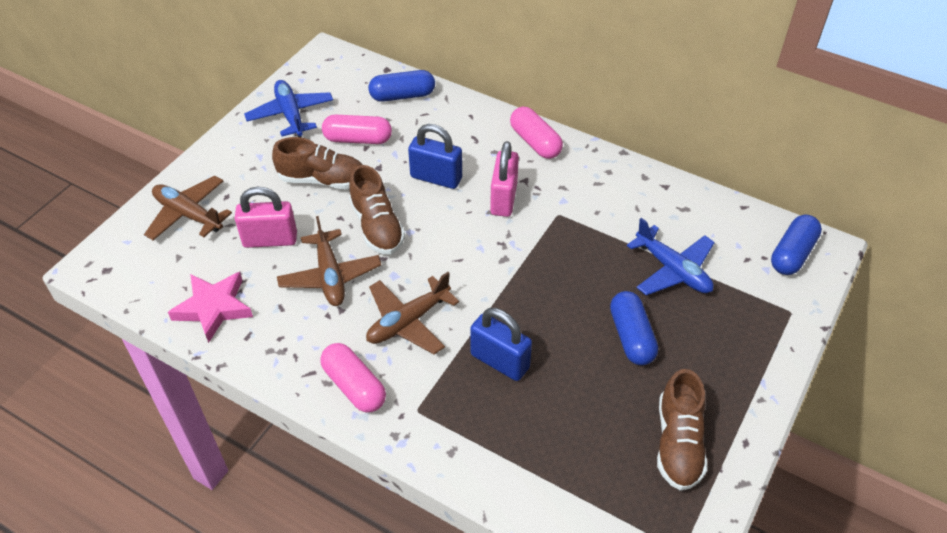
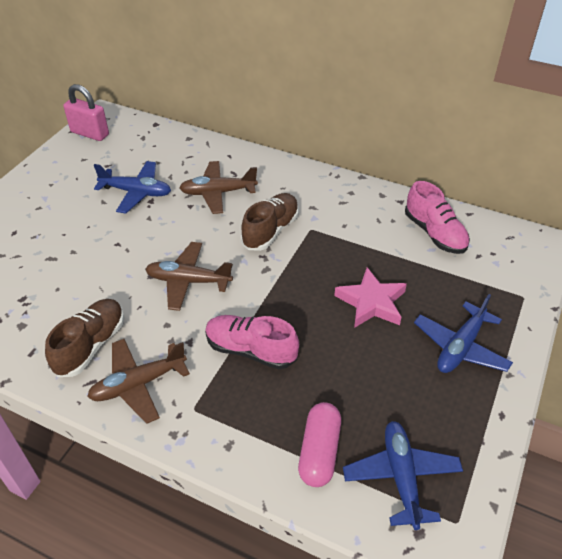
blue capsule: [368,70,435,102] [610,291,658,365] [771,215,822,275] = 3 -> none = 0
blue padlock: [408,124,462,189] [470,308,532,381] = 2 -> none = 0
blue plane: [244,80,333,137] [627,218,715,295] = 2 -> [94,161,171,214] [343,421,463,530] [414,294,513,373] = 3
brown shoe: [272,137,363,189] [349,165,405,254] [657,369,707,491] = 3 -> [45,299,124,377] [241,193,299,251] = 2
pink capsule: [320,343,386,413] [322,115,392,144] [510,107,563,159] = 3 -> [298,402,341,487] = 1
pink padlock: [235,187,297,248] [490,141,519,217] = 2 -> [63,84,109,141] = 1
pink shoe: none = 0 -> [205,315,299,369] [405,181,470,254] = 2

